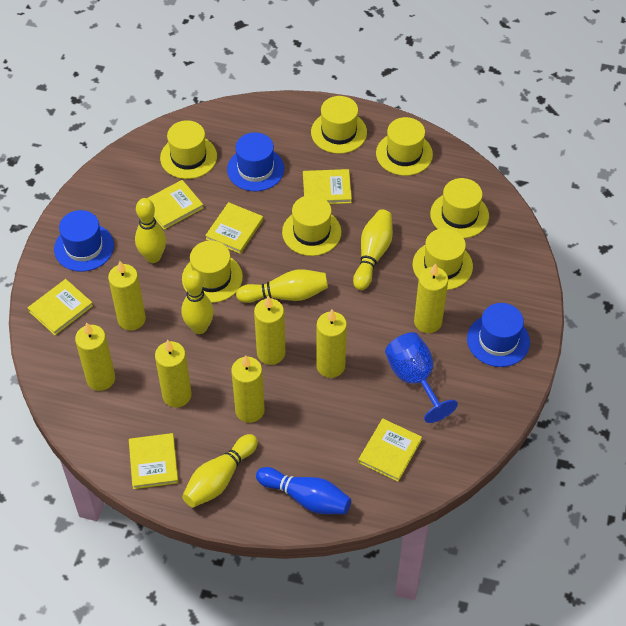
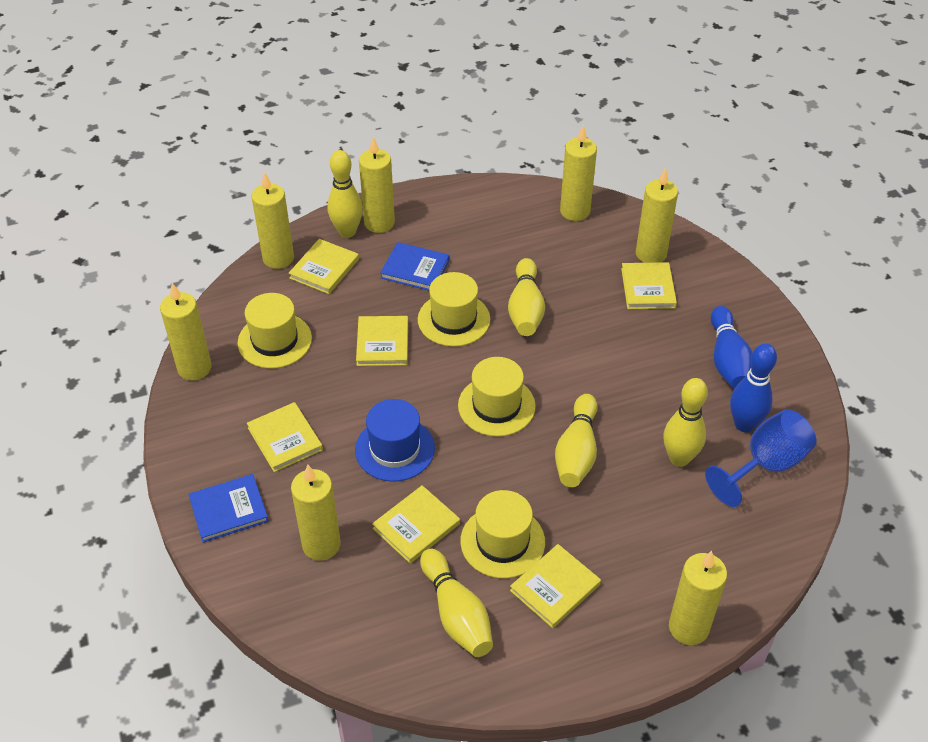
blue book: none = 0 -> [188,474,269,543] [380,242,450,291] = 2
blue bowling pin: [256,467,351,514] = 1 -> [711,306,752,389] [730,343,777,432] = 2
blue hat: [54,210,114,272] [227,132,284,191] [467,303,530,367] = 3 -> [355,399,435,482] = 1
yellow hat: [160,120,217,179] [182,240,243,303] [282,195,341,256] [311,96,367,154] [376,117,433,176] [413,228,473,290] [430,178,489,238] = 7 -> [238,293,312,368] [418,272,490,347] [458,357,536,437] [460,490,545,578] = 4

